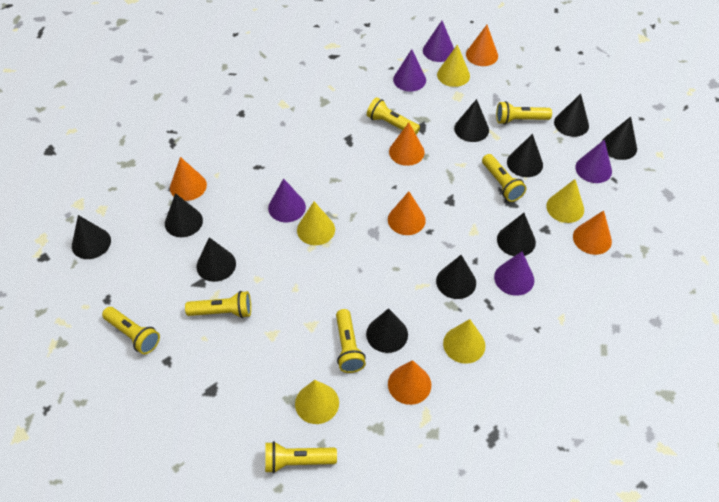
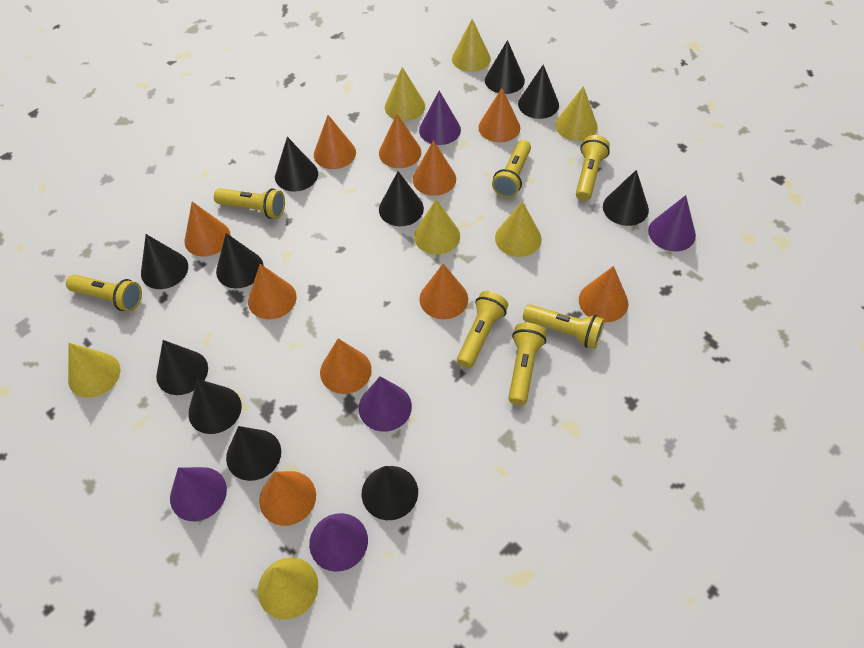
black cone: [72,215,111,259] [165,193,203,237] [196,237,236,282] [366,308,408,353] [436,255,476,299] [454,99,489,142] [497,213,536,256] [507,134,543,177] [554,94,589,137] [602,117,637,160] = 10 -> [141,234,188,289] [156,340,208,395] [188,379,242,434] [216,233,264,288] [226,426,281,481] [275,137,318,192] [362,466,418,520] [379,171,424,226] [485,40,525,94] [518,64,559,119] [603,170,649,226] = 11
orange cone: [170,157,207,201] [388,191,426,235] [388,360,431,405] [389,122,425,166] [466,25,498,66] [573,210,612,255] = 6 -> [184,202,231,257] [248,264,297,319] [259,471,316,526] [314,115,356,169] [320,338,372,394] [379,114,421,168] [413,140,456,196] [419,264,468,319] [478,88,520,142] [579,266,628,322] = 10
yellow cone: [295,380,339,424] [297,201,335,245] [437,44,470,87] [443,319,485,364] [546,179,584,223] = 5 -> [68,343,121,398] [258,557,318,620] [385,67,425,121] [414,199,460,255] [452,19,491,72] [495,201,542,257] [555,86,598,141] = 7

